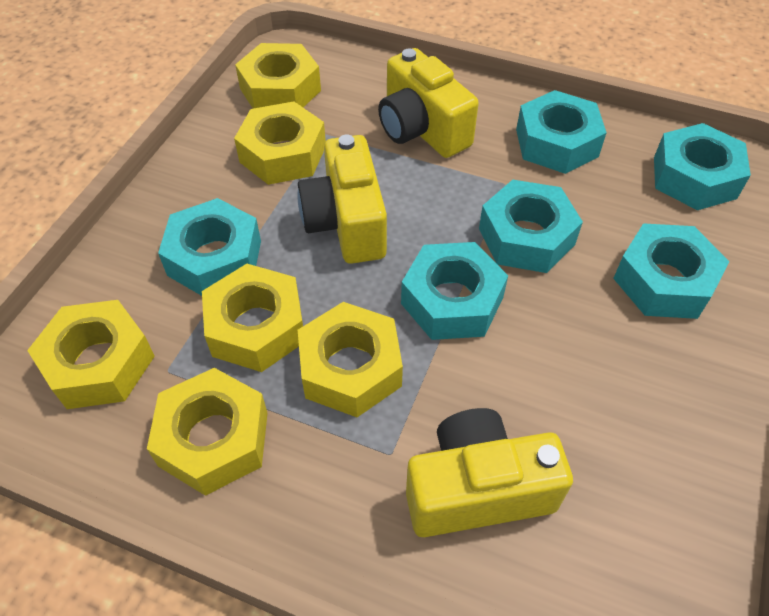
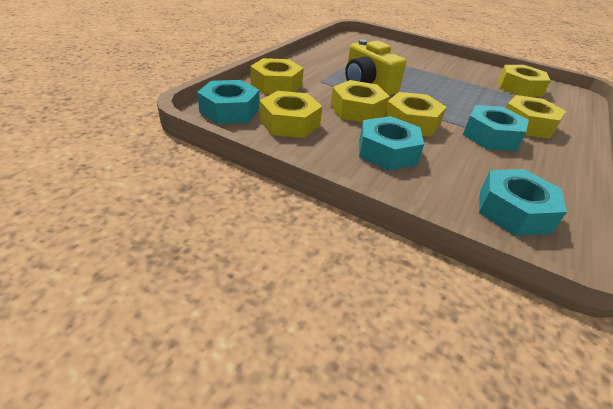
turquoise nut: [158,198,261,296] [401,242,508,340] [479,180,583,273] [516,90,607,174] [613,223,729,319] [654,123,751,210] = 6 -> [197,80,259,124] [359,116,424,171] [463,105,529,151] [479,169,567,236] = 4
yellow camera: [297,135,387,264] [378,48,479,158] [406,408,573,537] = 3 -> [345,39,406,96] = 1

